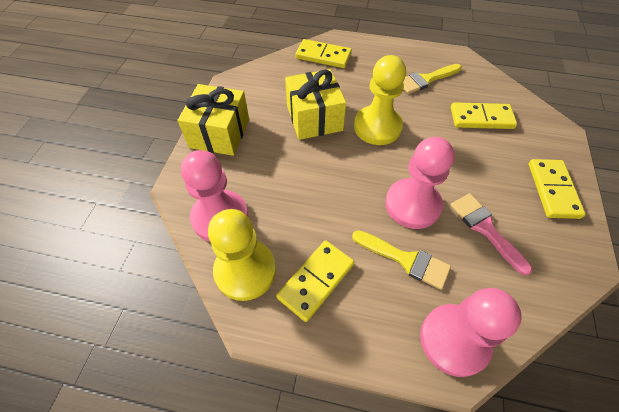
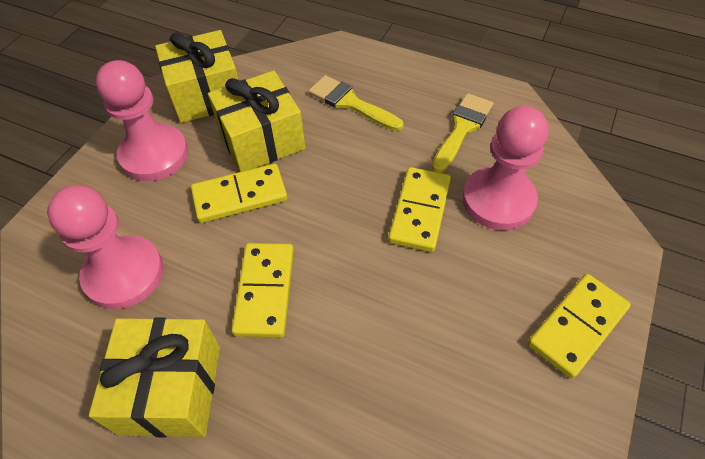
pink brush: [451,193,532,275] = 1 -> none = 0
yellow gift: [178,84,249,156] [285,69,346,140] = 2 -> [89,317,220,437] [155,30,238,123] [208,71,305,172] = 3
yellow pawn: [208,209,276,301] [354,55,406,145] = 2 -> none = 0

